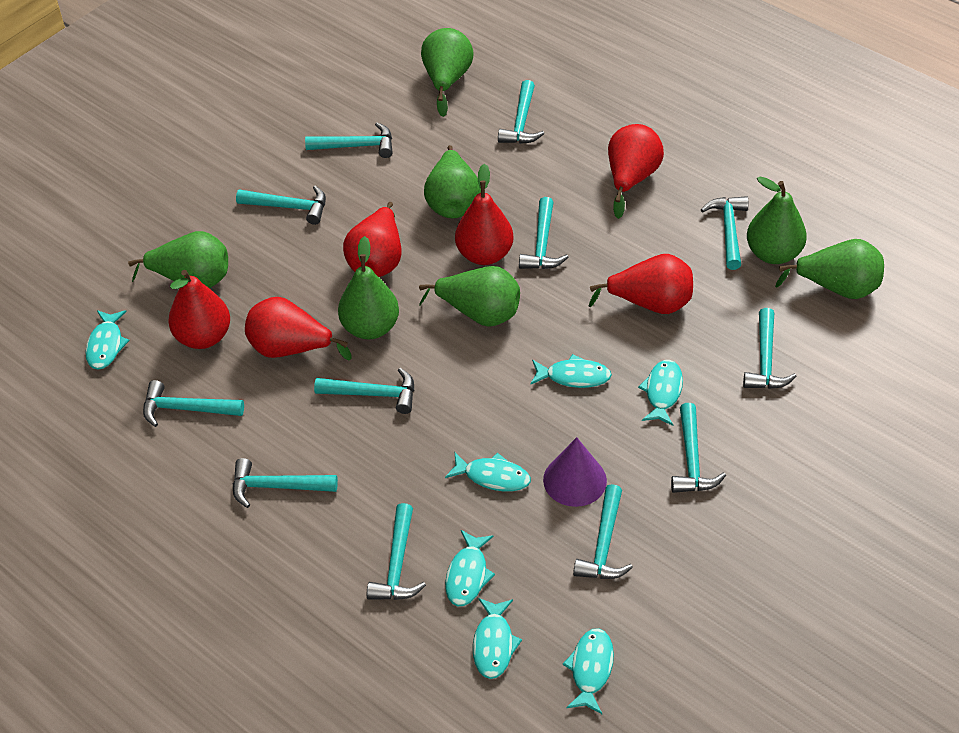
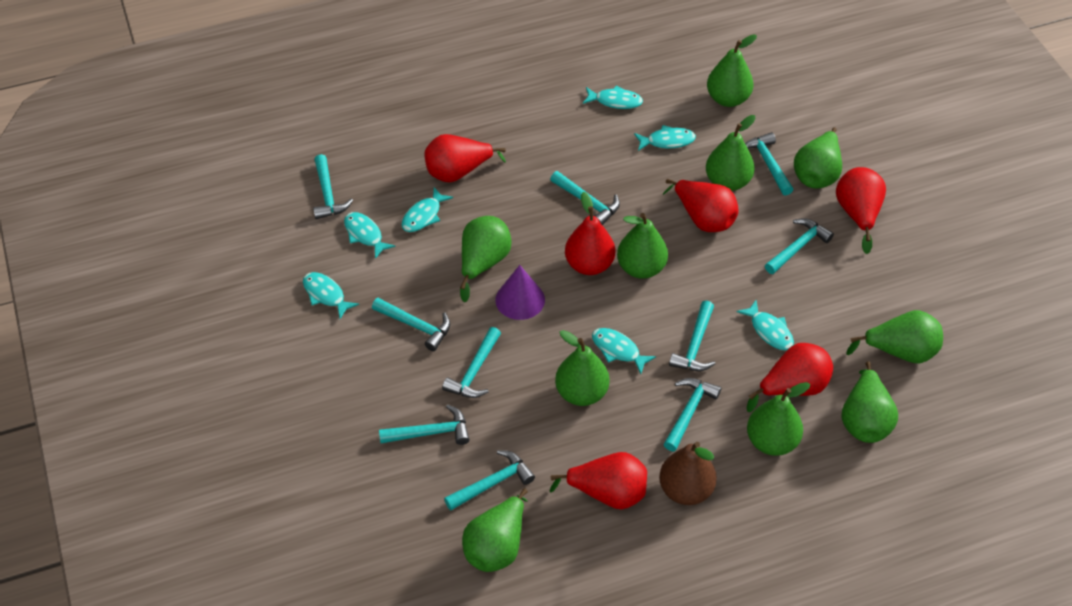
brown pear: none = 0 -> [659,442,717,505] = 1
green pear: [128,231,228,288] [338,236,399,339] [419,266,520,327] [421,28,474,117] [424,145,481,218] [747,177,807,264] [775,239,884,299] = 7 -> [460,216,512,302] [462,488,528,572] [555,330,610,406] [617,213,668,279] [706,115,755,191] [707,34,757,107] [747,382,810,456] [794,127,842,189] [841,361,898,443] [846,310,943,363] = 10
turquoise hammer: [143,380,244,427] [233,458,338,508] [236,186,326,225] [305,123,393,158] [314,368,414,414] [367,503,426,600] [498,80,544,144] [519,197,569,269] [573,484,633,579] [671,403,726,493] [701,196,748,270] [743,308,797,389] = 12 -> [313,154,353,219] [372,298,450,351] [379,404,470,445] [442,327,501,398] [444,450,535,510] [550,171,620,225] [664,378,721,451] [669,301,715,371] [745,132,794,196] [765,218,834,274] = 10

